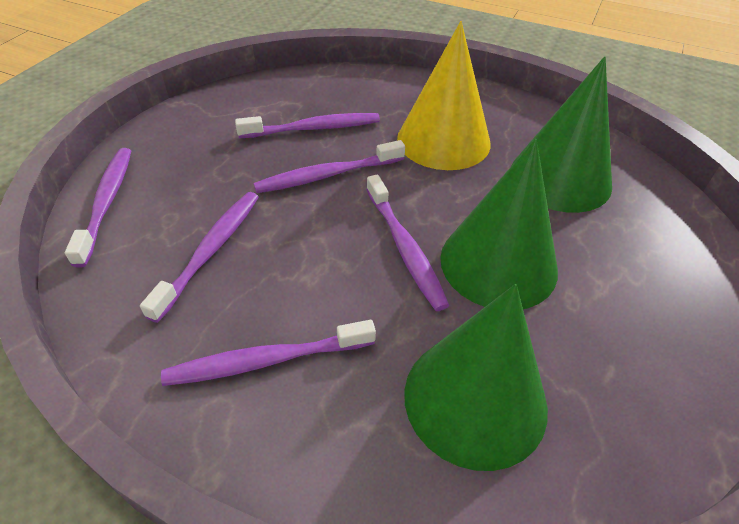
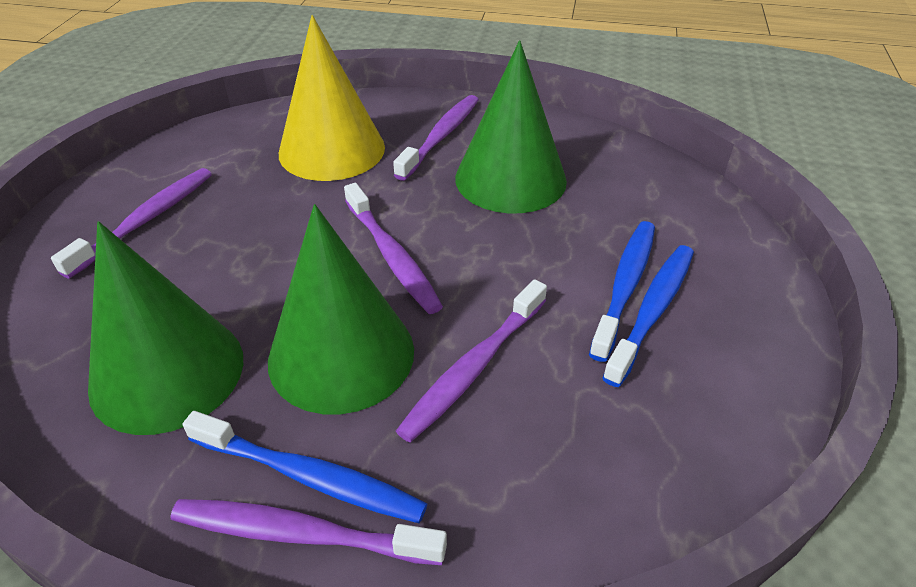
blue toothbrush: none = 0 -> [183,411,427,523] [589,221,655,362] [602,245,694,387] = 3
purple toothbrush: [65,148,131,267] [140,192,259,323] [161,320,376,386] [235,113,380,138] [254,140,405,193] [366,175,449,311] = 6 -> [51,168,212,279] [171,499,447,565] [344,183,443,314] [393,95,479,181] [396,279,547,442] = 5

